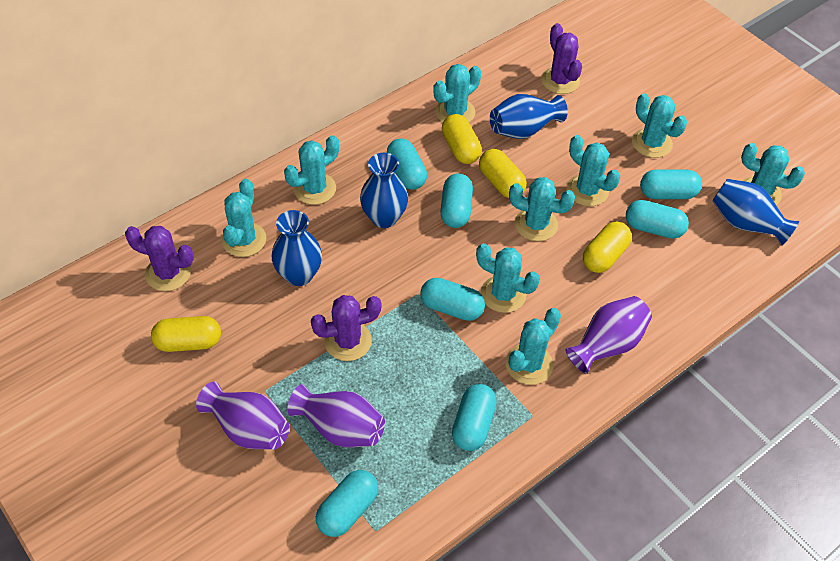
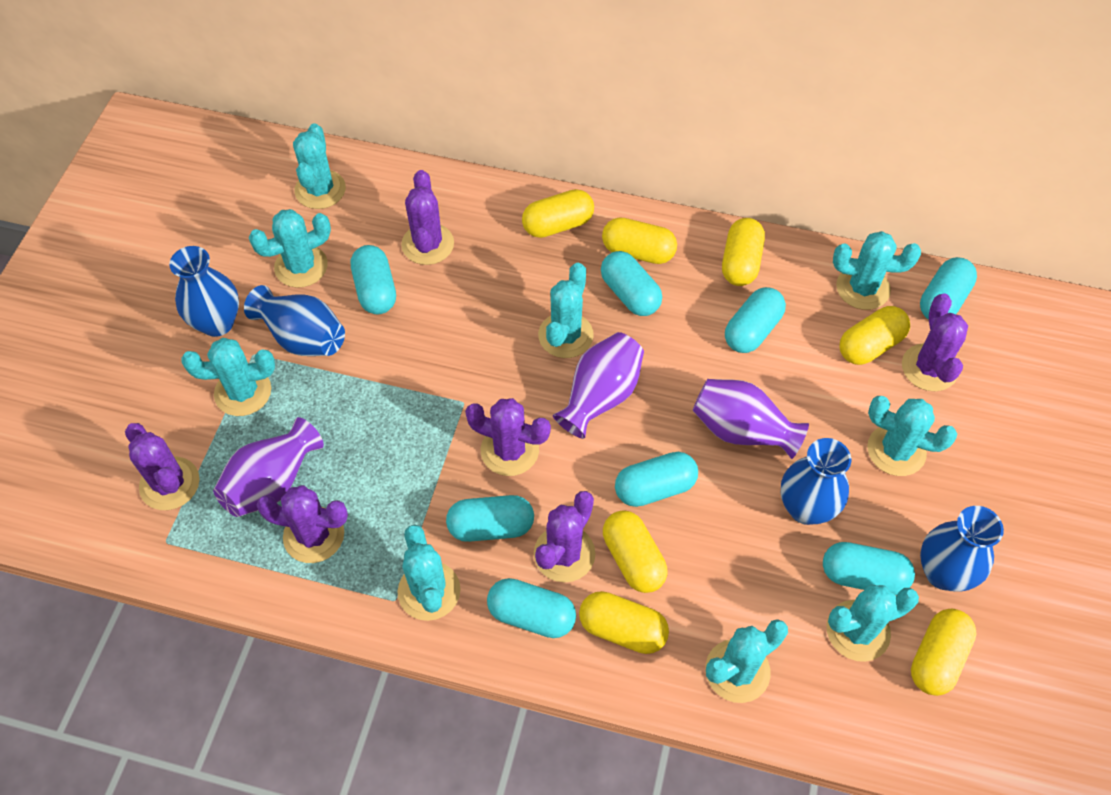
purple cactus: [125,226,194,291] [311,295,381,361] [541,23,582,94] = 3 -> [125,423,200,510] [256,485,348,563] [401,170,454,265] [465,398,551,476] [534,491,596,582] [902,294,968,391] = 6
turquoise capsule: [316,470,378,537] [387,138,427,190] [420,278,485,321] [440,173,473,228] [452,384,497,451] [626,200,689,239] [640,170,702,199] = 7 -> [351,245,396,314] [446,495,534,542] [487,578,576,638] [601,251,662,316] [615,452,698,507] [725,287,786,353] [823,542,915,595] [920,257,977,320] = 8
yellow capsule: [151,316,221,352] [442,114,482,164] [479,149,527,198] [583,221,632,273] = 4 -> [522,189,594,238] [579,591,669,654] [602,217,677,264] [603,510,667,593] [722,218,765,286] [840,306,910,365] [911,608,977,696] = 7

